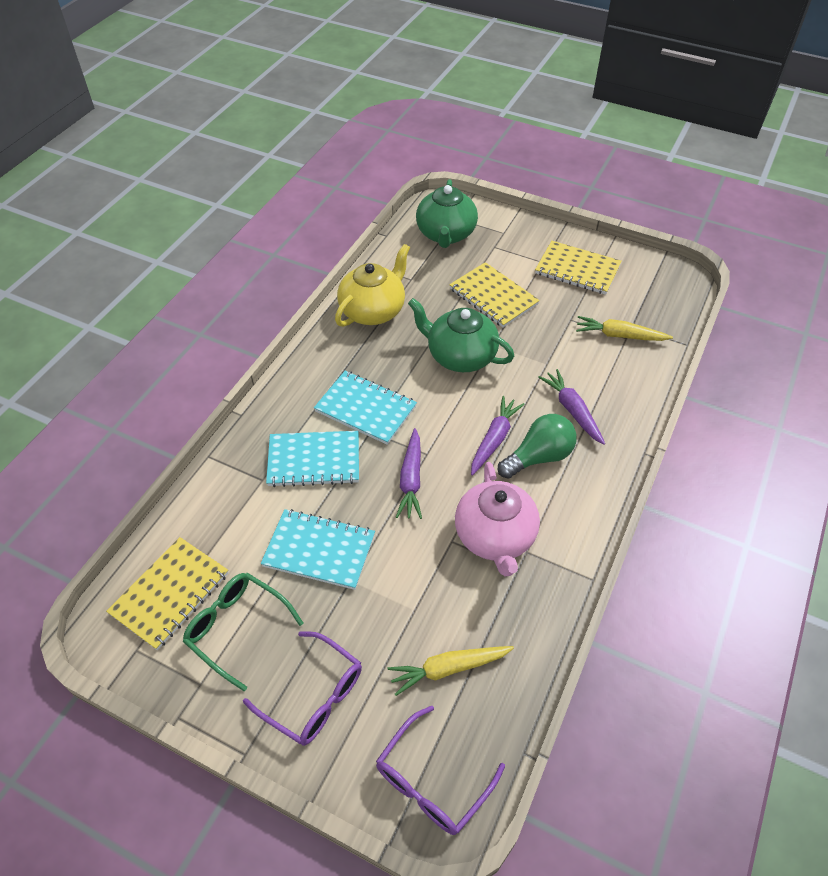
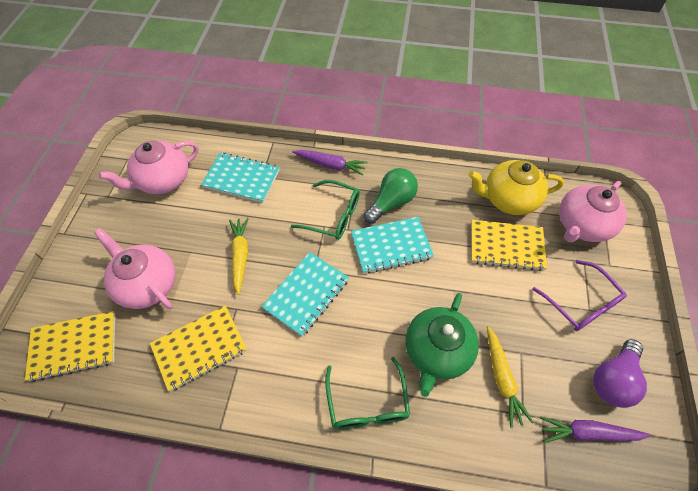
green glasses: [183,573,304,691] = 1 -> [291,180,360,240] [325,357,410,429] = 2
green teapot: [408,298,514,372] [416,179,478,248] = 2 -> [405,293,479,397] = 1
pink teapot: [455,462,540,576] = 1 -> [94,228,175,309] [99,141,199,194] [559,181,627,242] = 3
purple carrot: [396,428,422,519] [471,396,525,476] [538,369,605,445] = 3 -> [292,150,368,176] [540,417,651,443] = 2
purple glasses: [243,631,362,746] [376,706,505,835] = 2 -> [532,260,627,331] = 1
purple light bulb: none = 0 -> [593,339,647,408] = 1

